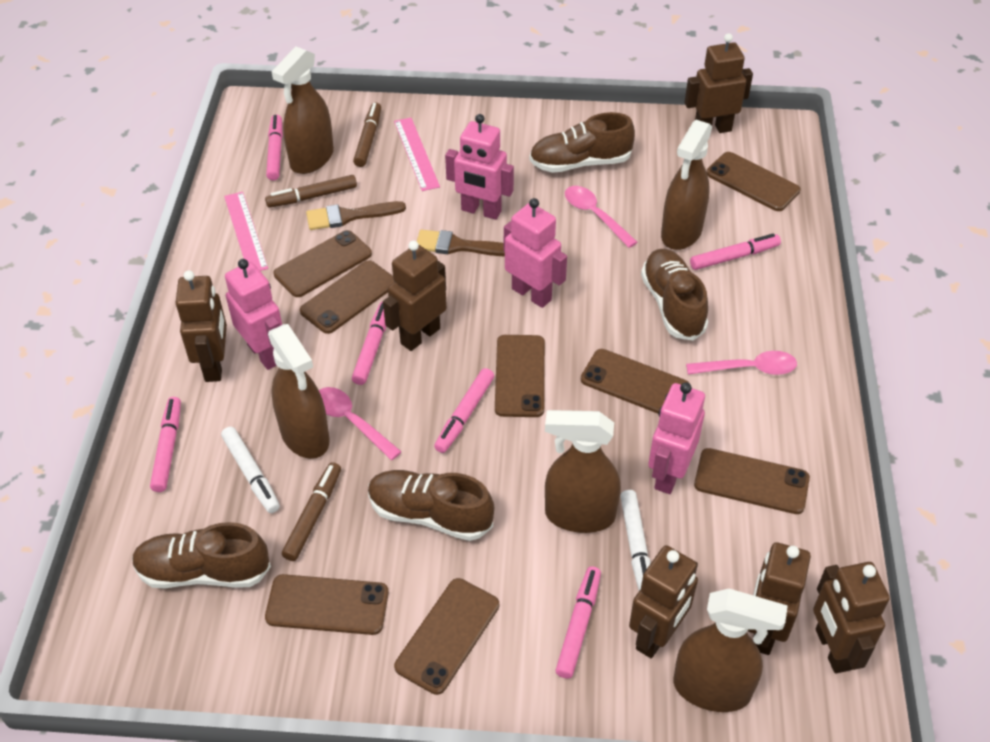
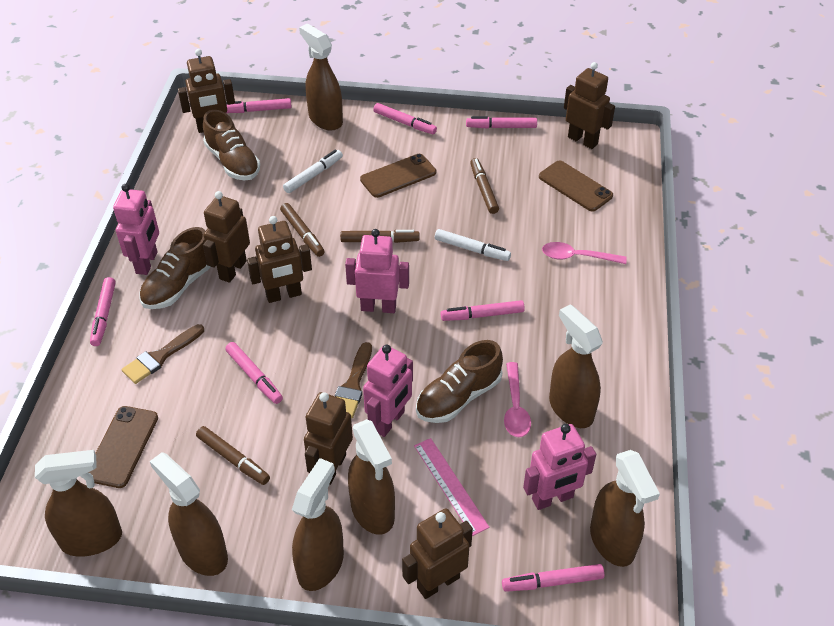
brown marker: [265,175,357,208] [282,462,341,561] [353,102,381,167] = 3 -> [196,426,270,485] [280,203,325,257] [340,230,419,243] [470,158,499,214] = 4
brown phone: [265,574,389,635] [274,230,372,297] [300,260,395,334] [394,578,499,695] [495,335,545,417] [581,349,690,414] [694,448,810,514] [706,152,801,211] = 8 -> [89,406,158,488] [360,154,436,198] [539,160,613,212] = 3
brown shoe: [132,522,271,589] [368,470,494,541] [529,112,635,173] [641,249,708,341] = 4 -> [139,227,210,309] [203,110,260,181] [416,340,503,423] = 3
brown spray bottle: [268,324,330,459] [272,47,334,174] [545,410,621,533] [661,120,712,250] [674,589,788,712] = 5 -> [35,450,122,556] [150,452,228,576] [292,458,344,591] [299,23,343,131] [348,419,395,535] [549,304,603,428] [590,450,660,567] = 7
pink marker: [150,397,181,492] [266,115,283,181] [352,302,386,385] [434,368,494,453] [556,566,601,679] [690,233,781,270] = 6 -> [90,277,116,346] [225,342,283,404] [226,98,292,113] [373,103,437,134] [441,300,525,321] [466,116,537,129] [502,564,605,592] = 7
pink ruler: [224,192,268,271] [394,118,440,191] = 2 -> [414,438,490,536] = 1
pink spoon: [319,387,402,460] [565,186,638,248] [686,351,797,375] = 3 -> [504,362,531,437] [542,242,627,264] = 2

